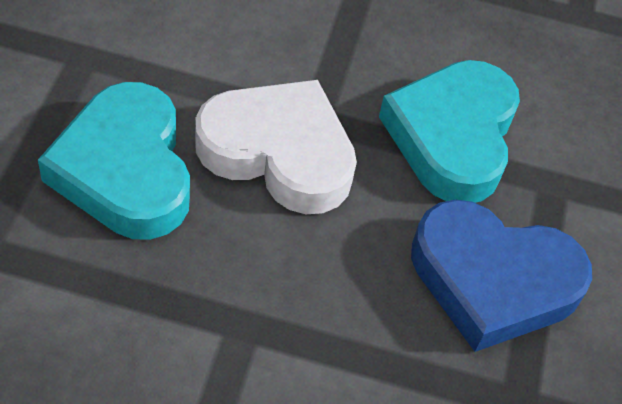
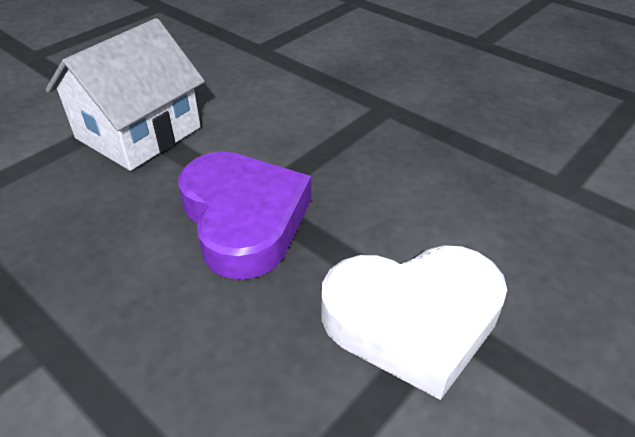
blue heart: [411,199,592,352] = 1 -> none = 0
purple heart: none = 0 -> [178,151,311,280] = 1
turquoise heart: [38,82,190,240] [379,60,520,203] = 2 -> none = 0
white house: none = 0 -> [46,18,205,171] = 1

